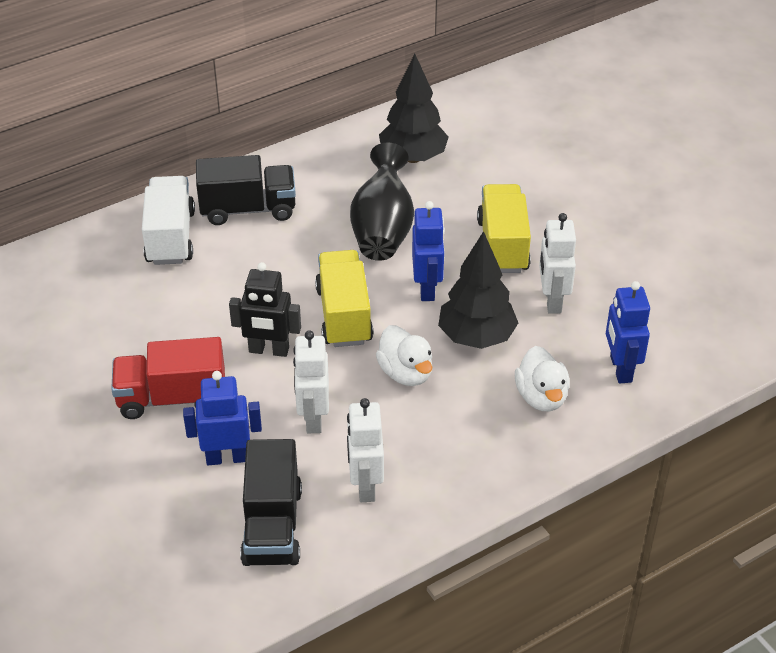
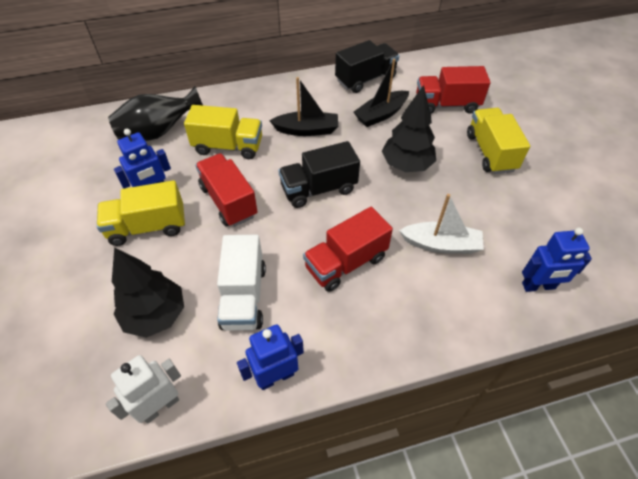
black boat: none = 0 -> [270,77,338,136] [354,59,409,127] = 2
black robot: [229,262,301,357] = 1 -> none = 0
red truck: [111,337,225,419] = 1 -> [195,153,258,227] [303,207,393,292] [416,66,491,114] = 3
white boat: none = 0 -> [399,194,484,254] = 1
white duck: [376,325,432,386] [515,346,570,411] = 2 -> none = 0
white robot: [293,330,329,433] [347,398,384,502] [539,213,576,314] = 3 -> [106,355,181,424] = 1
yellow truck: [315,250,373,347] [477,184,531,273] = 2 -> [97,180,185,246] [184,105,262,159] [467,108,530,174] = 3

